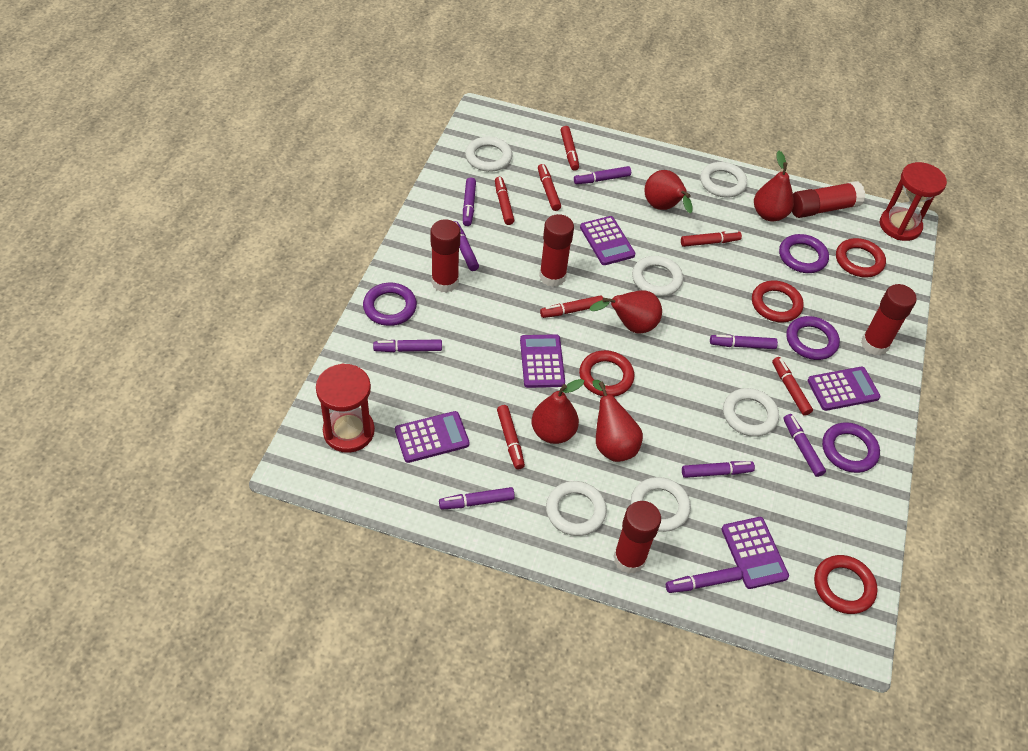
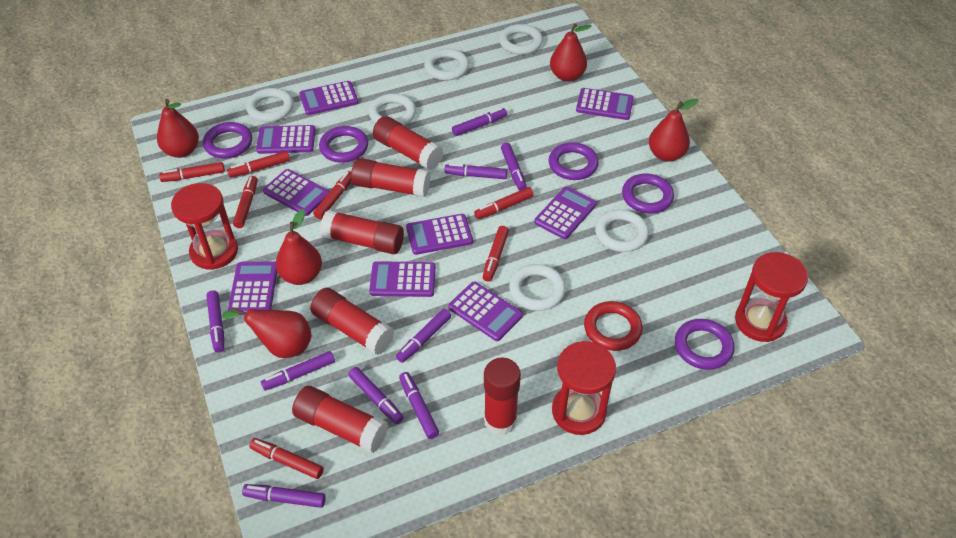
purple calculator: [395,411,470,463] [520,334,565,388] [580,216,635,265] [721,517,789,589] [808,367,881,411] = 5 -> [228,261,277,315] [256,125,315,154] [263,169,330,216] [299,81,359,115] [369,261,436,297] [406,214,473,255] [448,282,523,341] [534,186,597,239] [576,88,634,120] = 9
purple ring: [363,283,417,326] [779,234,829,273] [786,316,840,360] [822,422,880,473] = 4 -> [203,122,252,158] [319,126,368,163] [548,142,599,180] [622,174,674,213] [675,319,735,370] = 5
red glue stick: [431,219,461,293] [539,214,574,287] [613,501,661,574] [792,181,865,218] [861,284,917,356] = 5 -> [292,386,388,453] [310,288,395,355] [320,210,404,254] [351,158,430,197] [373,116,444,170] [484,358,521,436] = 6
red hourglass: [316,364,375,453] [880,162,947,241] = 2 -> [171,183,238,270] [552,341,616,435] [735,252,808,342] = 3
red ring: [579,350,634,397] [752,281,804,322] [814,555,877,614] [836,238,886,278] = 4 -> [584,301,643,351] = 1

